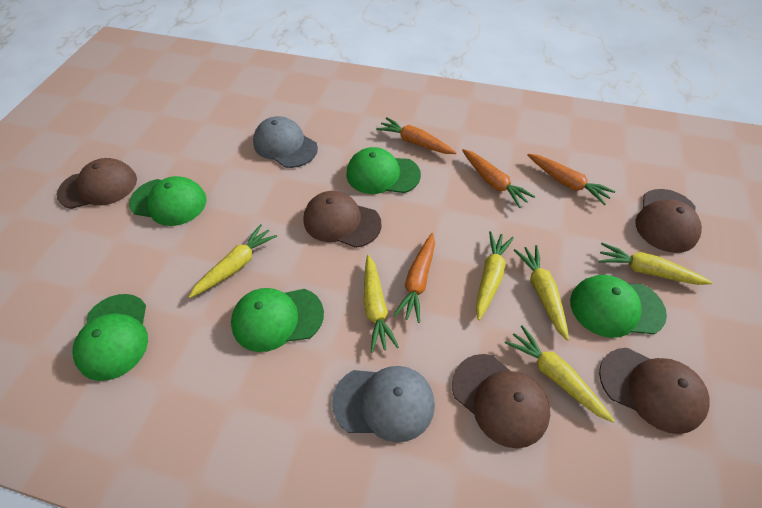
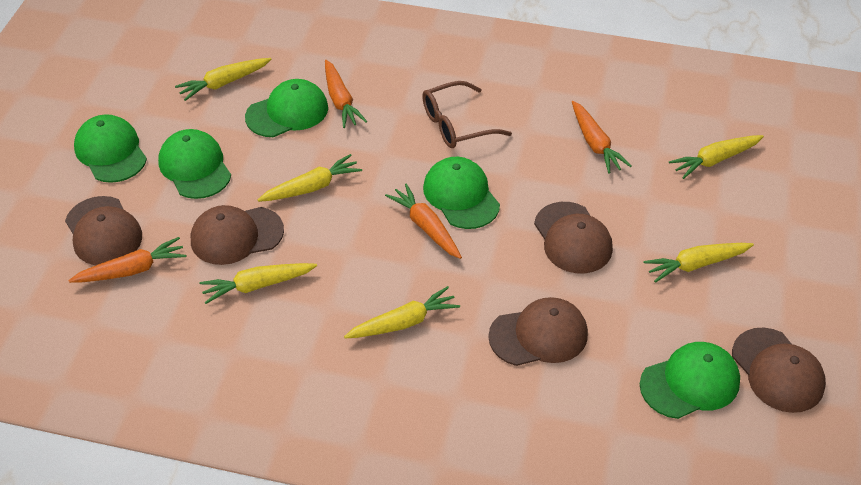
brown glasses: none = 0 -> [422,81,512,148] = 1
grey cap: [253,116,318,168] [332,366,435,442] = 2 -> none = 0

